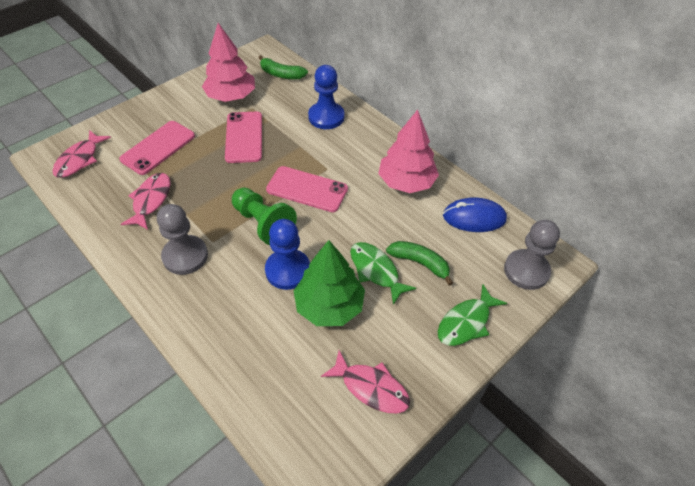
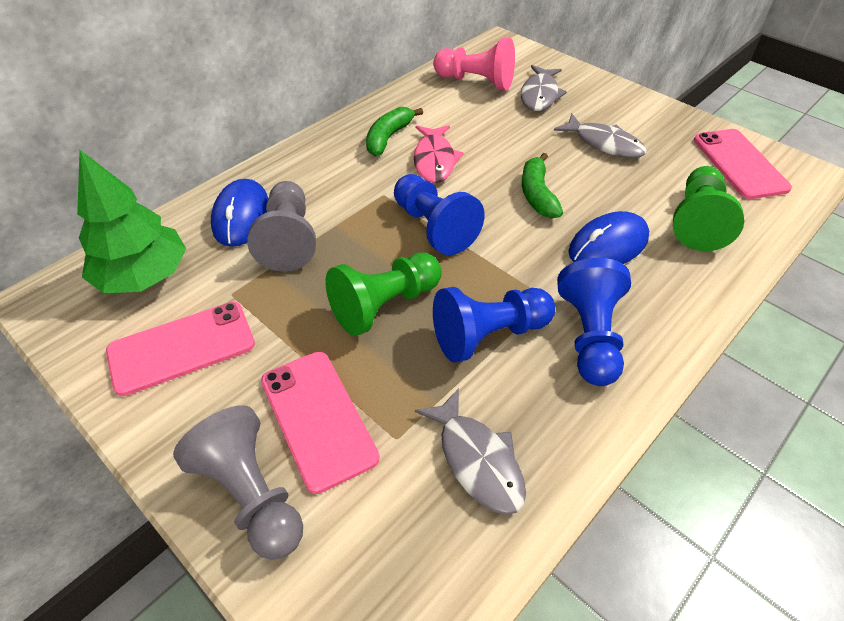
blue mouse: [443,197,507,232] = 1 -> [211,179,268,247] [568,211,649,264] = 2
blue pawn: [265,219,310,290] [308,65,345,129] = 2 -> [394,174,485,255] [433,287,555,362] [557,258,631,386] = 3
green fish: [350,242,417,305] [438,284,507,346] = 2 -> none = 0
green pawn: [232,187,297,245] = 1 -> [325,253,442,336] [673,166,744,251] = 2
grey fish: none = 0 -> [415,388,526,515] [521,65,567,111] [554,114,647,158] = 3
pink fish: [53,130,111,178] [121,173,171,230] [321,350,410,414] = 3 -> [414,125,464,183] = 1
pink pawn: none = 0 -> [433,38,515,90] = 1
pink tree: [202,23,255,102] [378,110,439,193] = 2 -> none = 0

